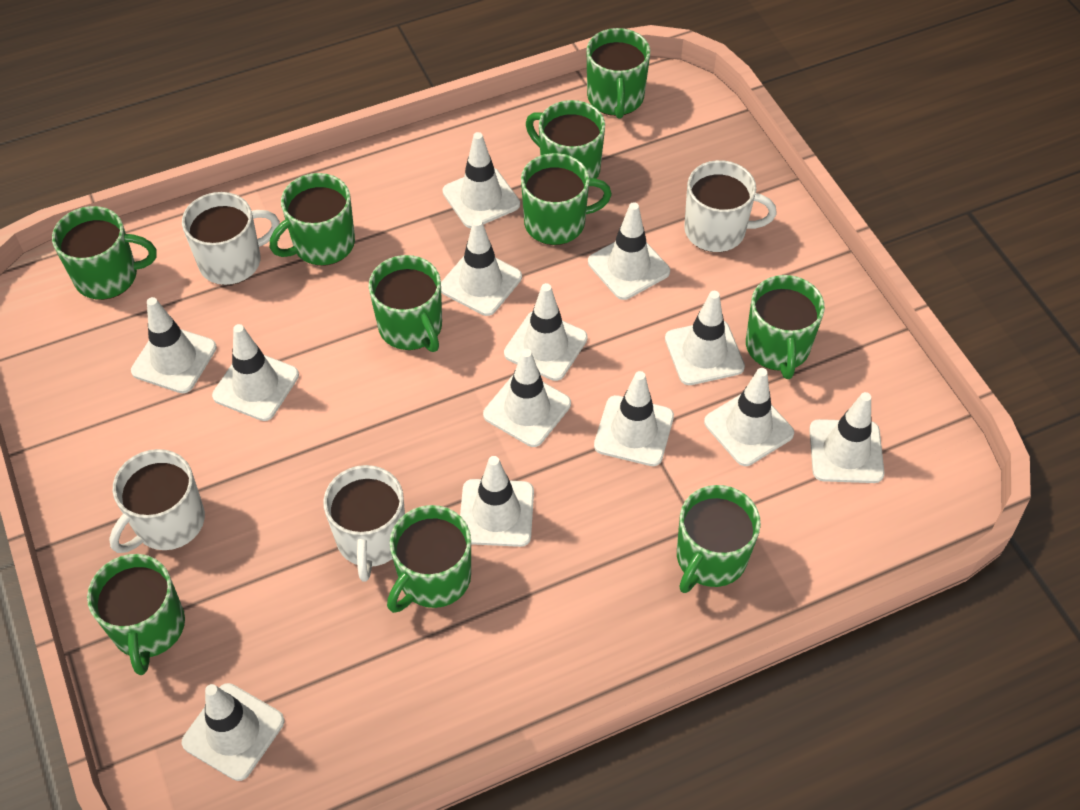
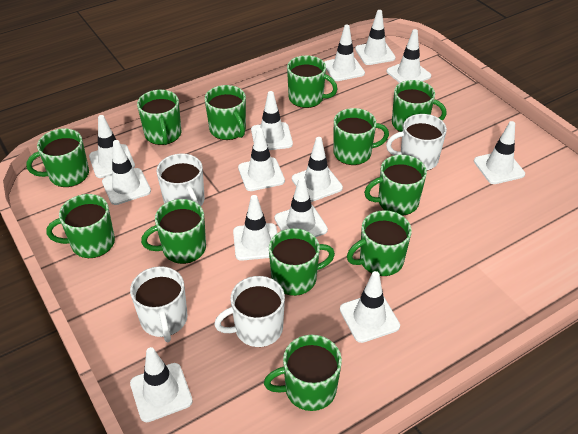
green mug: [52,206,157,300] [87,554,185,675] [270,173,355,265] [369,255,442,352] [387,505,471,613] [521,153,612,245] [526,100,605,179] [587,28,650,119] [677,485,761,593] [746,275,825,379] = 10 -> [26,128,89,187] [46,194,115,258] [137,90,182,145] [141,199,206,264] [205,85,246,140] [264,335,342,411] [269,228,335,296] [287,55,337,108] [333,108,389,165] [347,210,412,276] [364,155,427,216] [392,80,447,132] = 12

